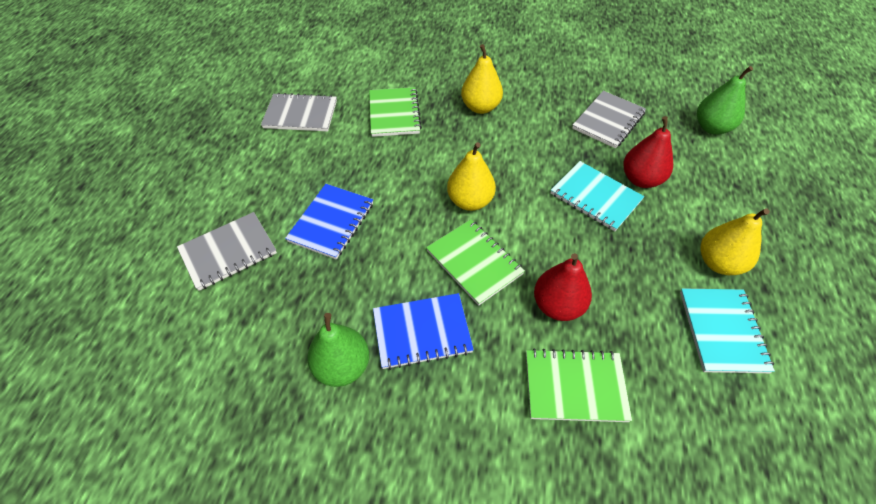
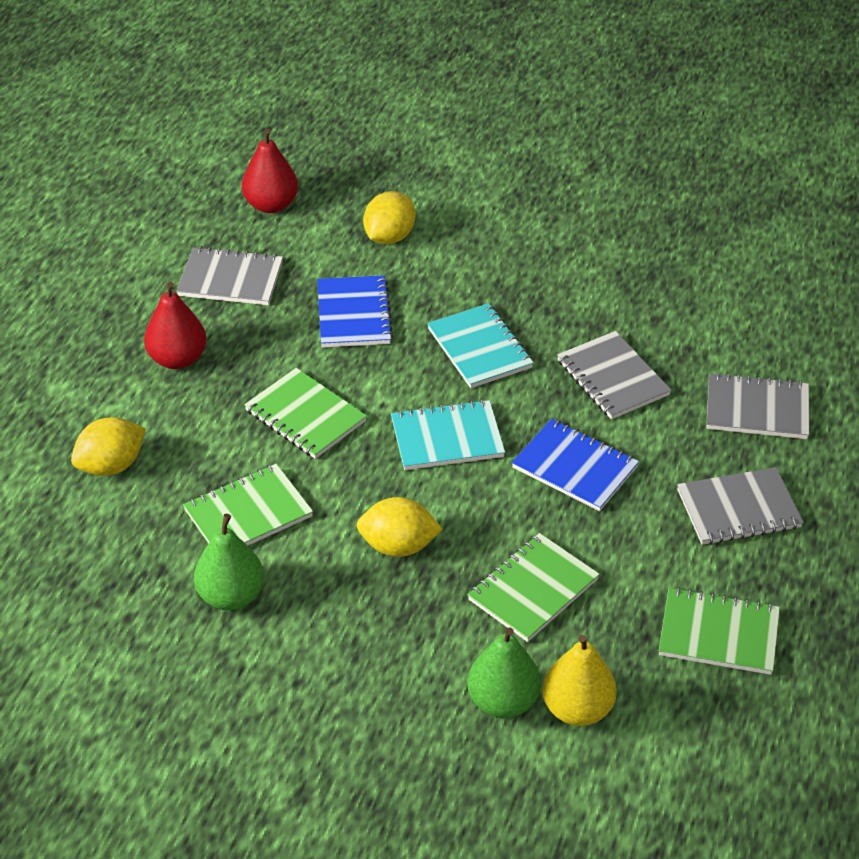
green notebook: [369,87,422,137] [426,219,525,306] [526,348,632,422] = 3 -> [183,464,313,546] [244,368,367,459] [467,533,600,642] [659,587,780,675] = 4
grey notebook: [177,212,277,291] [261,93,337,132] [572,91,646,148] = 3 -> [177,246,283,305] [557,331,671,419] [677,467,804,545] [706,373,809,439] = 4
yellow lemon: none = 0 -> [71,417,145,476] [356,497,442,557] [363,191,416,244] = 3
yellow pear: [447,142,496,211] [461,44,503,114] [701,208,770,275] = 3 -> [542,635,617,726] = 1

